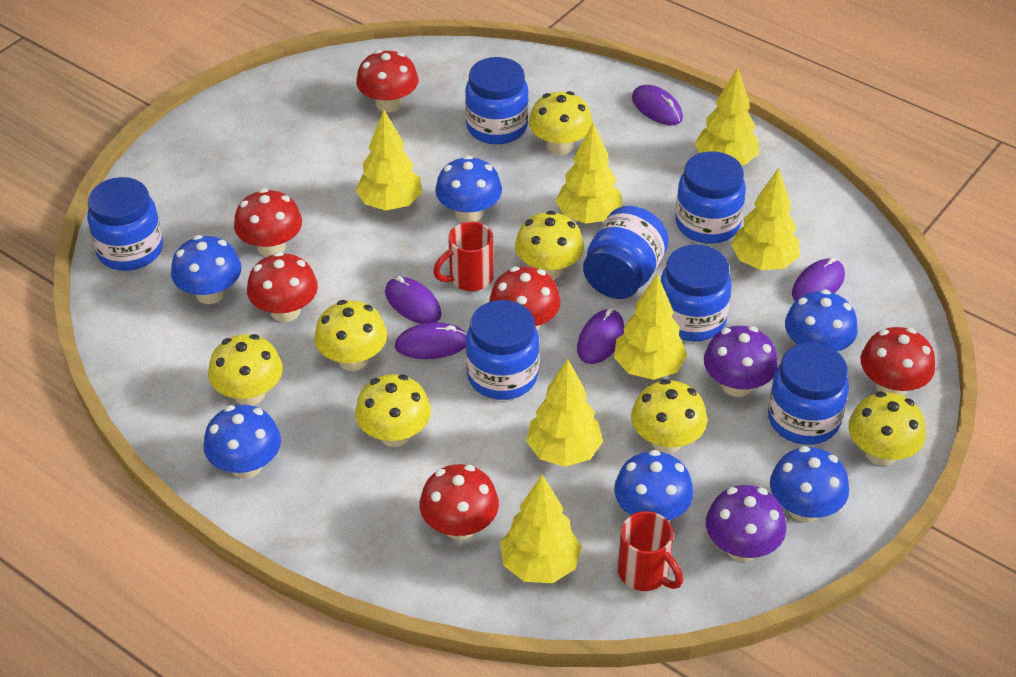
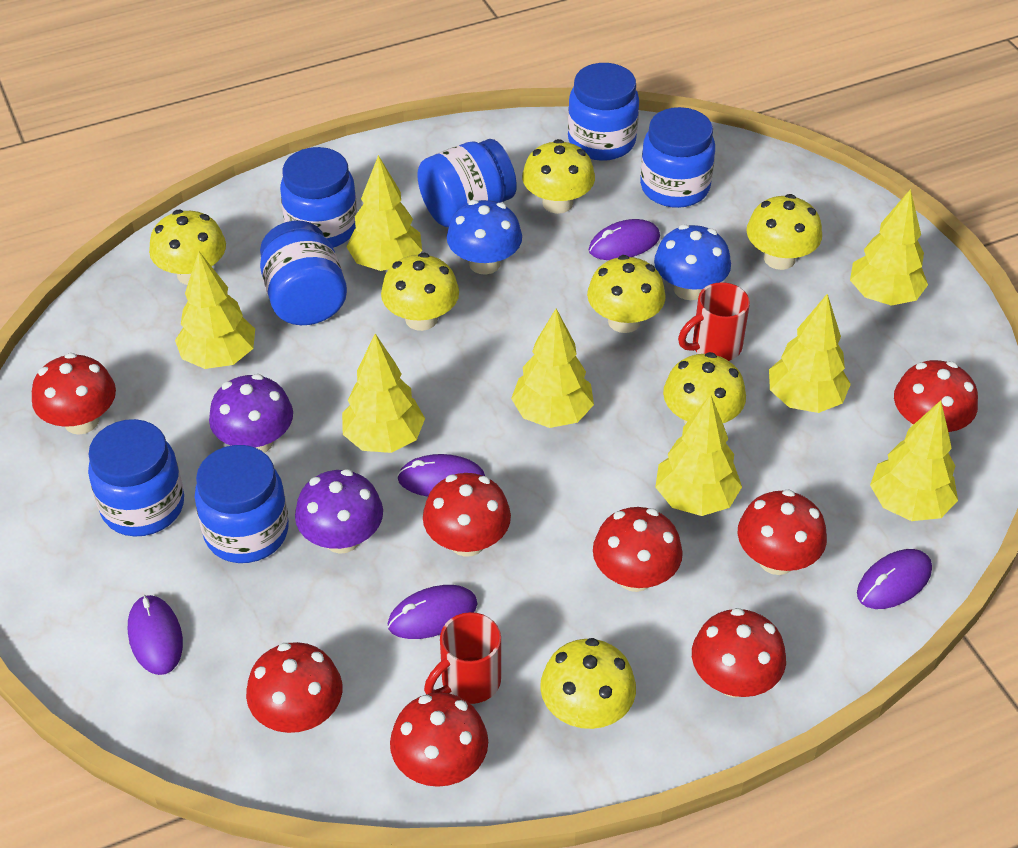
blue mushroom: [171,235,241,304] [204,405,281,479] [435,156,502,222] [614,450,693,521] [770,446,849,522] [785,289,858,351] = 6 -> [447,200,522,275] [654,224,731,300] = 2
red mushroom: [234,189,302,256] [247,252,318,322] [356,50,418,112] [420,464,499,540] [489,266,561,331] [861,327,935,396] = 6 -> [32,353,116,435] [246,642,342,733] [390,693,488,787] [423,473,511,557] [593,507,683,592] [692,608,786,697] [738,490,827,575] [894,360,978,432] = 8
yellow tree: [355,110,422,211] [500,474,581,583] [526,358,603,467] [555,122,622,224] [614,274,687,380] [695,67,759,165] [731,168,800,270] = 7 -> [175,251,255,369] [342,334,425,453] [347,155,422,271] [511,309,594,428] [655,394,742,516] [769,294,851,413] [850,189,928,306] [870,400,958,521] = 8

